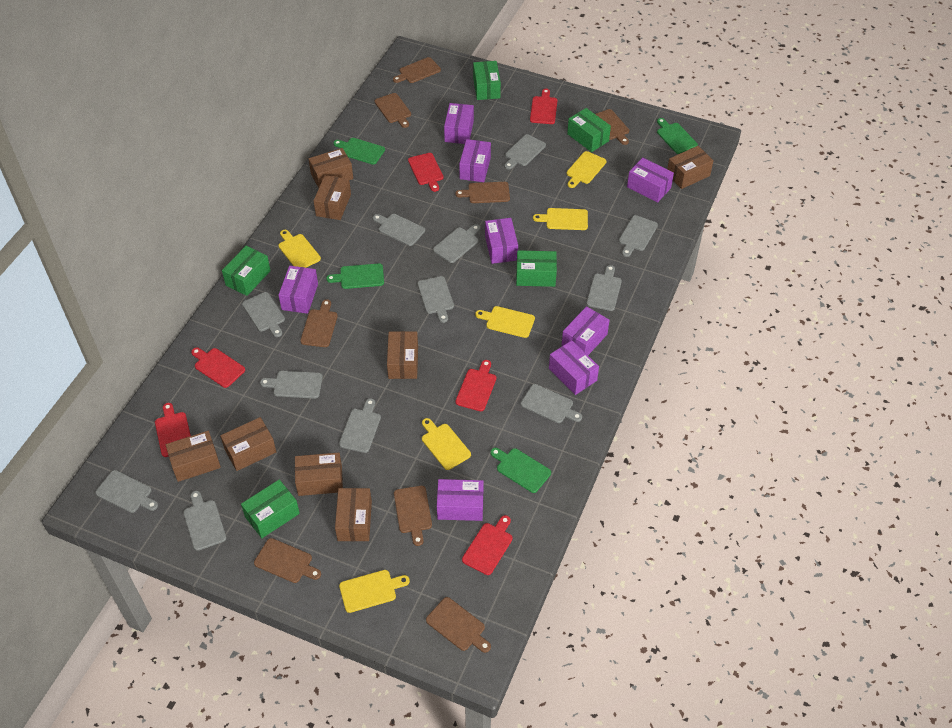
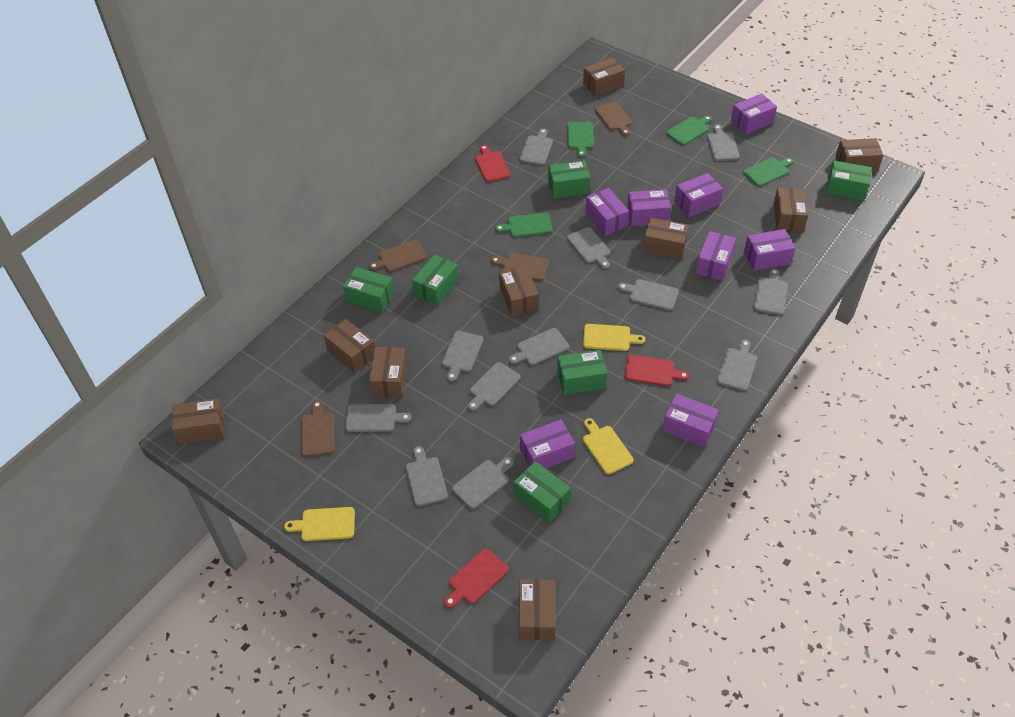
brown box: [166,431,221,482] [220,417,276,471] [295,453,343,496] [309,148,353,188] [314,175,351,220] [335,488,372,541] [387,331,418,379] [667,146,714,189] = 8 -> [172,398,224,444] [324,319,375,373] [369,347,407,397] [499,266,539,316] [519,579,555,640] [583,57,625,97] [643,218,689,260] [773,188,808,232] [835,138,883,172] = 9
brown cutting board: [254,538,321,583] [300,299,338,347] [375,93,411,128] [393,57,441,83] [394,486,432,546] [426,597,491,653] [455,182,510,203] [595,109,629,145] = 8 -> [302,400,335,457] [369,240,427,272] [491,252,549,281] [595,102,632,136] = 4
green box: [222,246,271,296] [241,480,300,538] [473,61,501,100] [516,250,557,287] [567,108,611,152] = 5 -> [343,267,394,313] [412,254,459,306] [514,461,571,523] [548,160,590,199] [557,350,607,395] [826,160,872,201] = 6
red cutting board: [155,403,191,457] [191,347,245,388] [408,153,444,192] [455,360,496,411] [462,515,513,575] [530,89,557,124] = 6 -> [444,548,509,608] [475,145,511,182] [624,355,689,386] = 3
yellow cutting board: [279,230,321,268] [339,570,410,613] [422,418,471,470] [475,306,535,338] [533,208,588,230] [567,151,606,188] = 6 -> [284,507,355,541] [583,324,645,351] [583,418,634,474] = 3

